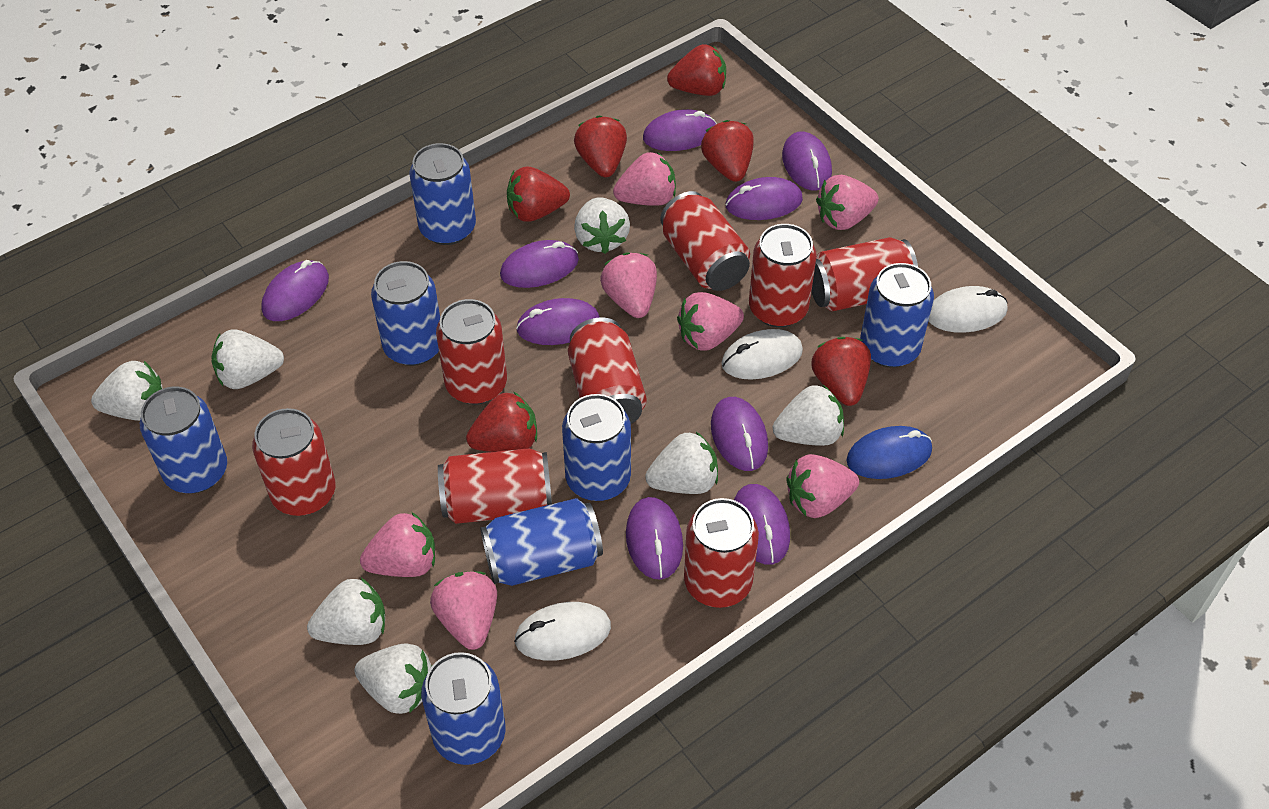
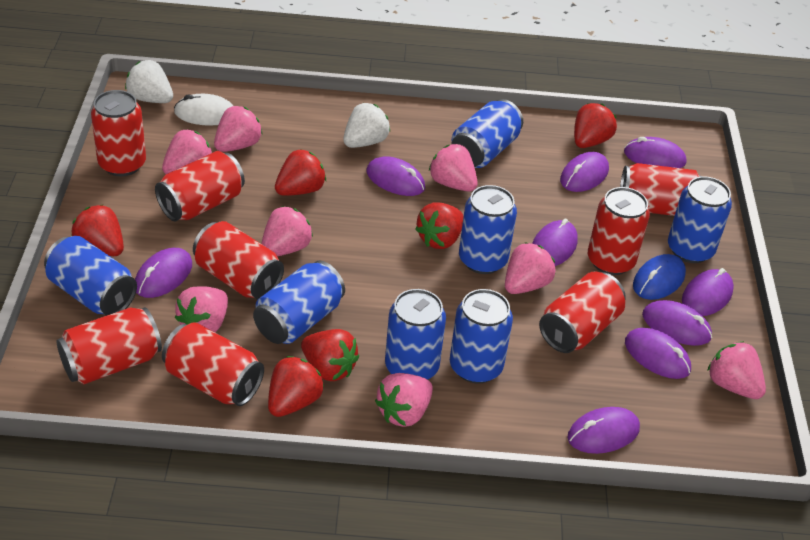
pink strawberry: [360,512,435,577] [430,571,497,650] [600,253,657,318] [613,152,676,206] [677,292,744,351] [786,454,859,518] [816,175,879,230] = 7 -> [162,130,212,174] [175,286,228,332] [214,106,262,152] [261,206,313,256] [375,373,433,427] [429,144,478,192] [505,242,555,294] [707,341,766,399] = 8
white mouse: [514,602,611,661] [721,329,803,380] [929,286,1008,333] = 3 -> [174,94,233,126] = 1
white strawberry: [91,361,163,421] [211,329,284,389] [307,578,385,645] [354,643,432,714] [574,197,630,254] [645,432,718,494] [773,385,844,446] = 7 -> [125,60,173,103] [343,103,390,148] = 2

